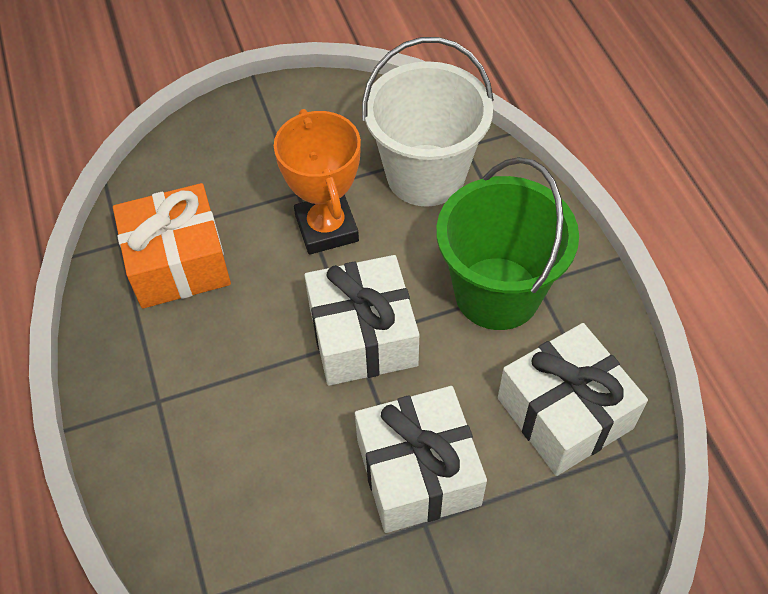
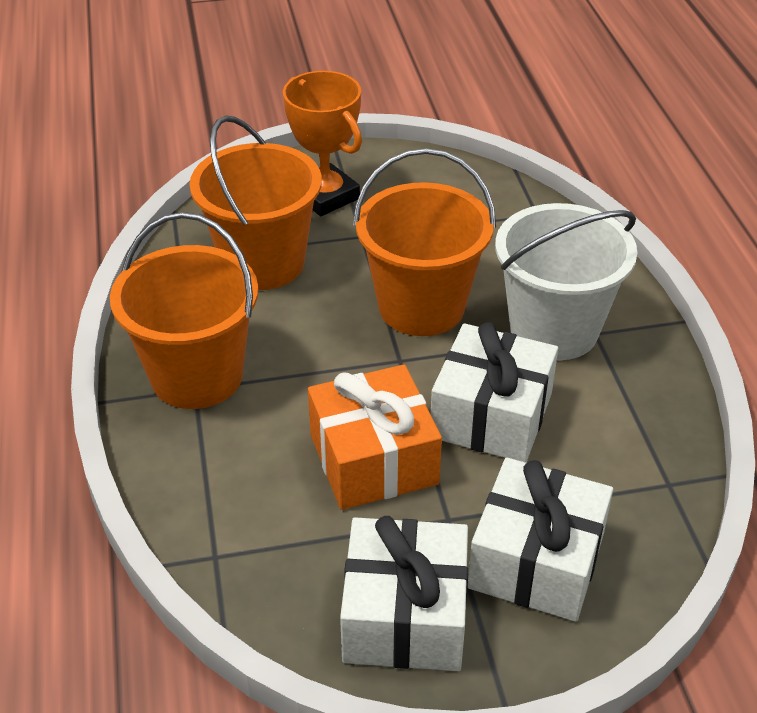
green bucket: [436,157,579,330] = 1 -> none = 0
orange bucket: none = 0 -> [110,212,258,409] [189,115,322,290] [353,148,496,336] = 3

